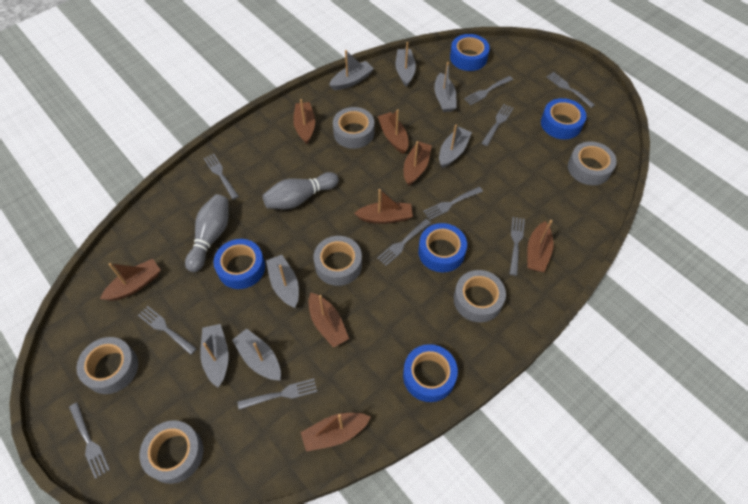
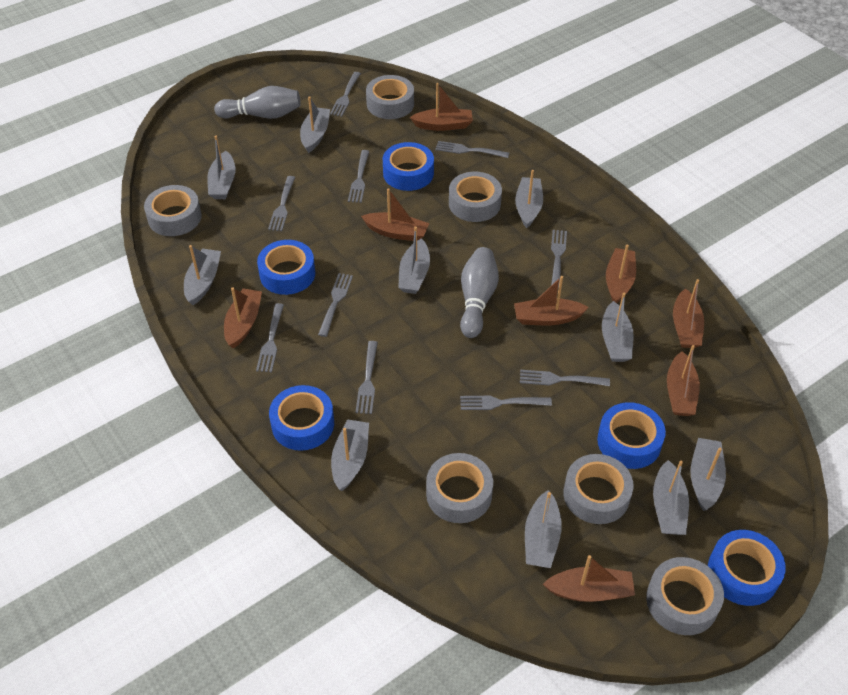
grey boat: [200,324,229,387] [232,328,281,380] [266,255,299,308] [329,50,374,90] [396,42,416,87] [434,62,457,112] [439,124,472,168] = 7 -> [184,245,221,305] [207,136,235,199] [300,96,330,153] [331,419,369,491] [398,227,430,294] [515,170,543,228] [525,490,562,568] [602,293,634,362] [653,460,689,535] [690,438,726,511] = 10

